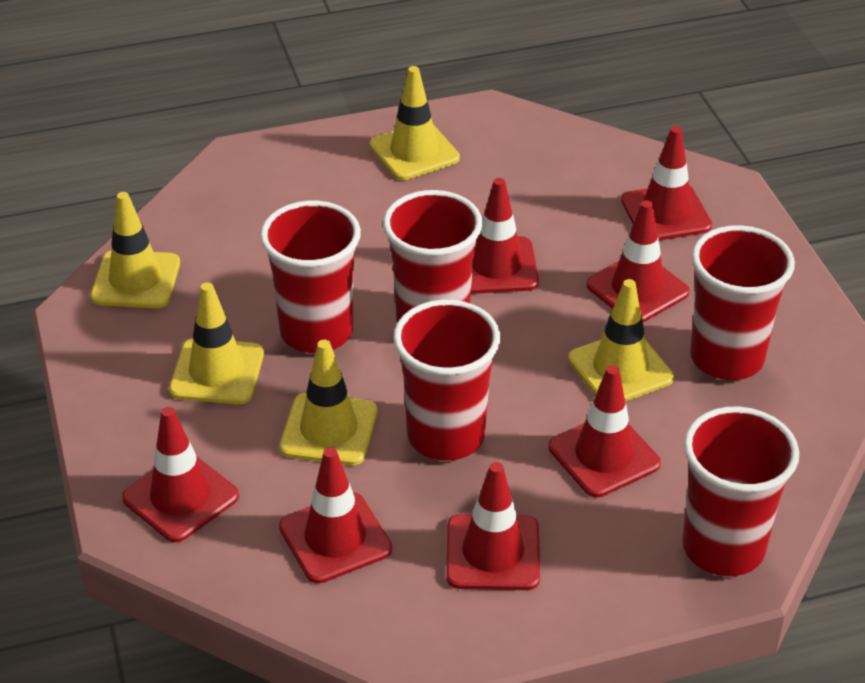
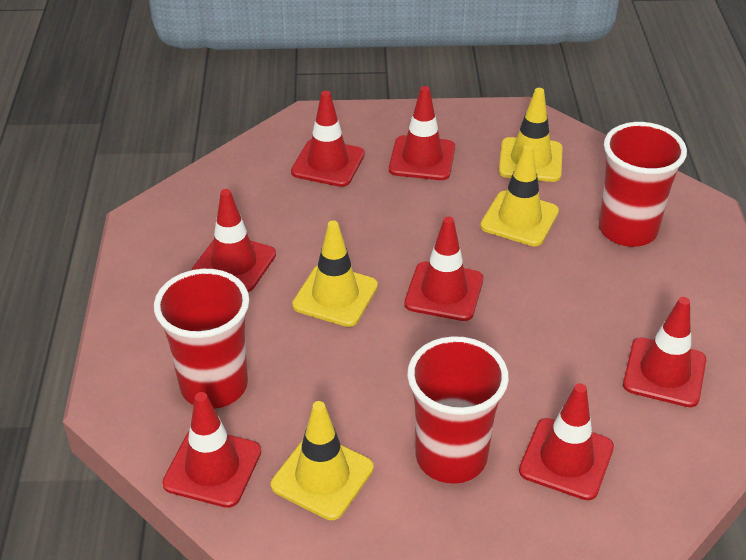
red cup: [260,201,361,353] [383,190,483,322] [393,300,500,461] [682,407,799,576] [690,225,795,380] = 5 -> [154,269,249,409] [407,336,509,484] [599,122,687,247] = 3
yellow traffic cone: [90,192,180,308] [169,282,264,404] [279,340,377,466] [369,66,460,180] [568,279,674,401] = 5 -> [271,401,374,520] [292,220,378,327] [480,145,559,246] [499,88,563,182] = 4

